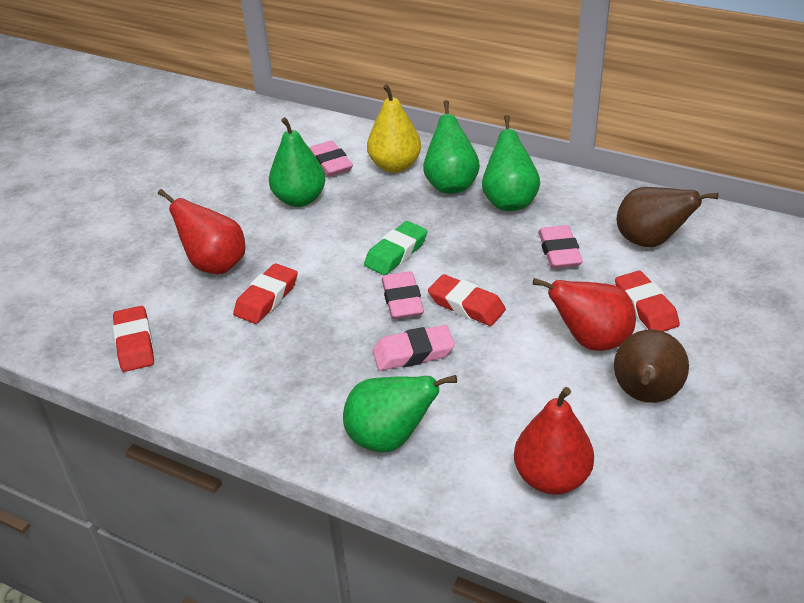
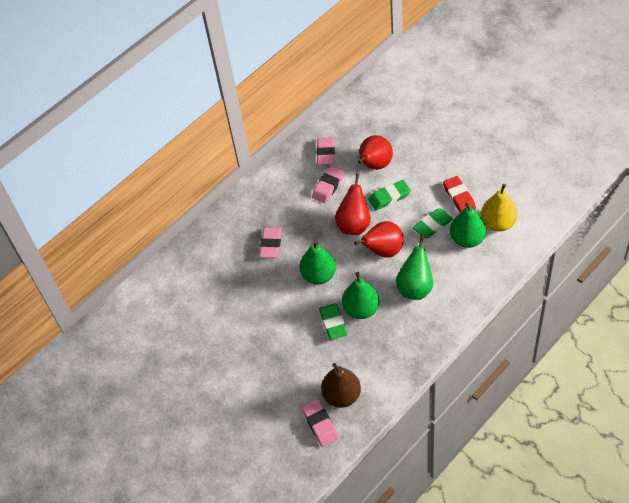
brown pear: [614,330,689,403] [616,187,718,247] = 2 -> [321,363,361,408] = 1
green eraser: [364,221,427,275] = 1 -> [319,303,348,340] [368,180,411,210] [412,208,453,238] = 3
red eraser: [113,306,154,372] [233,263,297,324] [428,274,506,326] [615,271,680,332] = 4 -> [443,176,476,212] = 1

